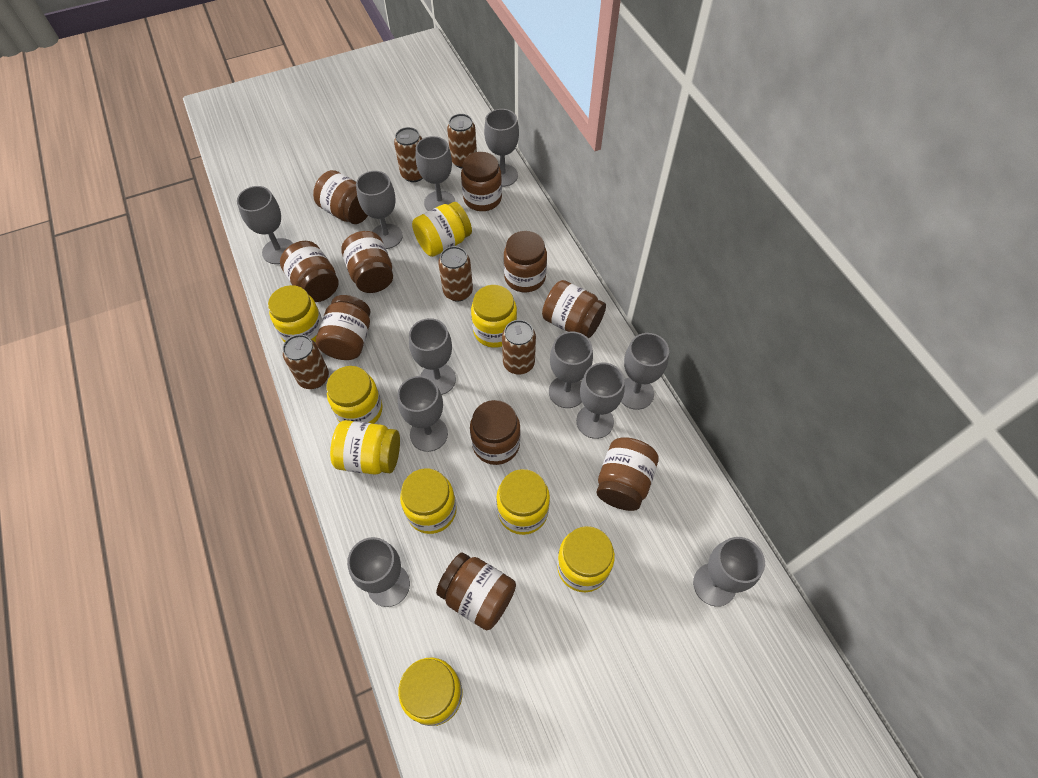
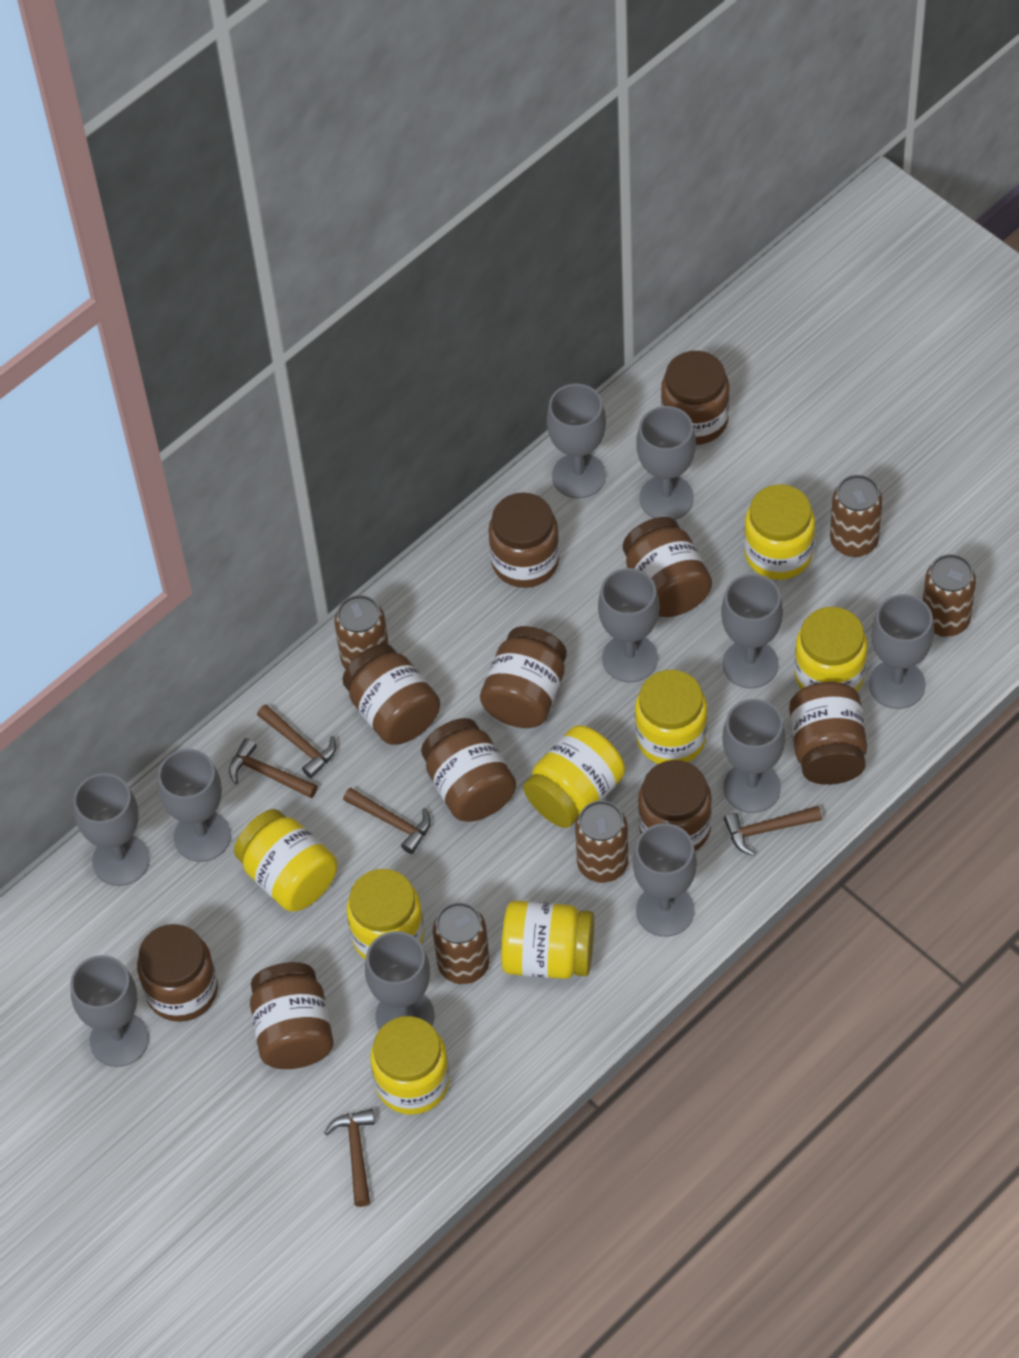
brown hammer: none = 0 -> [229,738,318,799] [257,705,336,778] [324,1109,375,1207] [343,787,431,854] [724,806,822,856] = 5
yellow jar: [268,285,322,343] [326,366,383,424] [330,420,400,475] [398,657,462,726] [400,468,457,534] [412,202,472,257] [471,285,517,348] [496,469,550,535] [557,526,615,592] = 9 -> [234,809,338,912] [347,869,424,960] [370,1016,450,1115] [501,901,594,979] [523,725,625,828] [635,670,708,764] [744,484,815,580] [794,607,867,691] = 8

